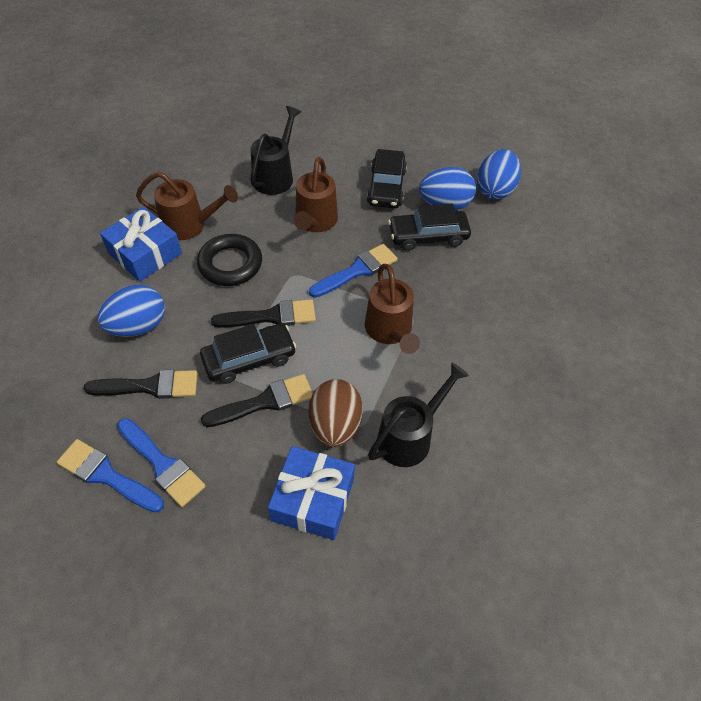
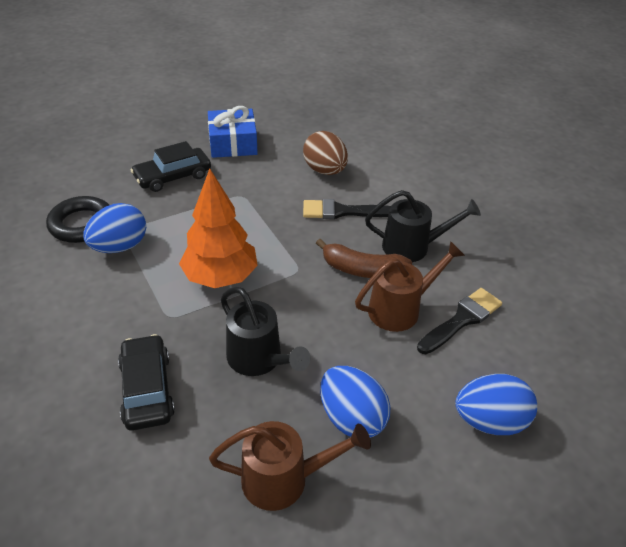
black brush: [84,370,198,399] [201,374,313,427] [211,299,316,328] = 3 -> [303,199,391,219] [417,288,502,354] = 2
black car: [200,323,296,384] [367,149,407,208] [388,203,471,251] = 3 -> [118,334,175,431] [131,141,211,192] = 2
blue brush: [57,439,164,513] [117,418,206,507] [309,244,398,298] = 3 -> none = 0
blue gift: [100,206,182,282] [268,446,355,540] = 2 -> [208,106,258,158] = 1
brown banana: none = 0 -> [316,239,412,278] = 1
brown watering can: [136,172,238,240] [294,157,338,232] [365,264,420,354] = 3 -> [209,421,371,511] [355,241,465,332] = 2
orange tree: none = 0 -> [179,168,258,288] = 1

